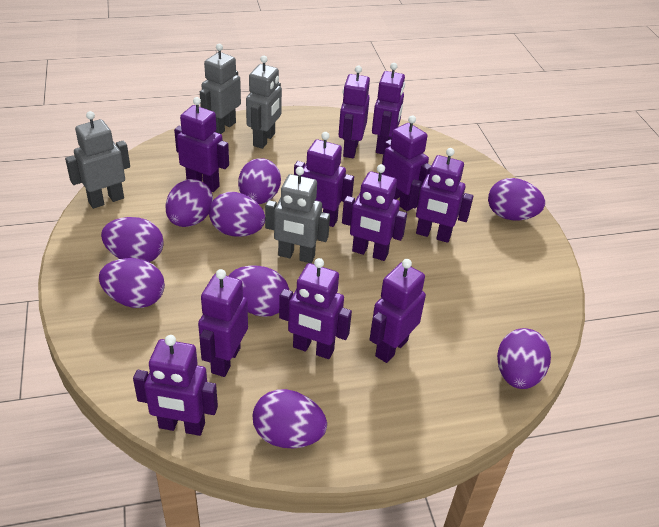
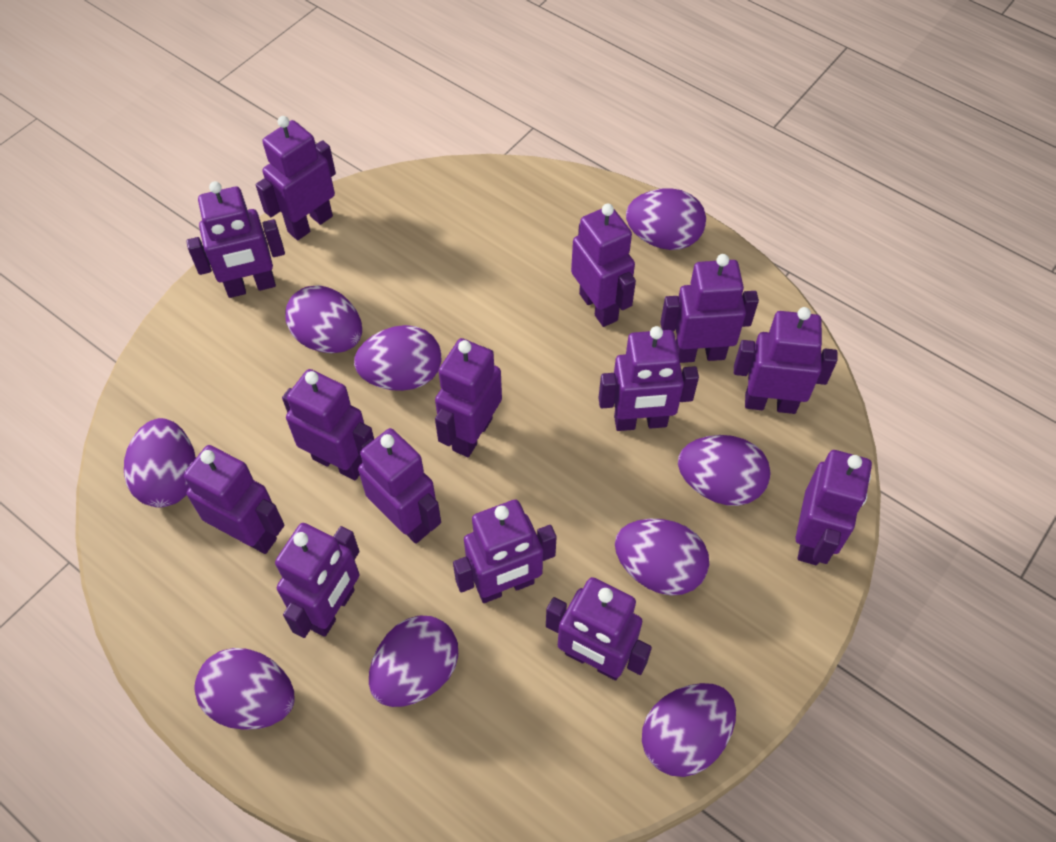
grey robot: [65,111,130,209] [200,44,241,134] [246,56,282,149] [265,167,330,263] = 4 -> none = 0
purple robot: [133,335,218,436] [174,97,229,192] [198,269,248,377] [279,258,352,359] [294,132,354,227] [339,66,370,158] [342,164,407,261] [370,259,426,363] [372,63,405,154] [382,116,431,211] [408,148,474,243] = 11 -> [184,445,284,554] [186,181,285,298] [256,116,336,240] [275,523,360,638] [282,369,374,481] [358,428,441,544] [435,338,502,457] [453,500,557,603] [546,577,652,680] [571,204,636,327] [599,326,699,431] [660,254,759,363] [734,307,838,414] [795,450,872,565] = 14

